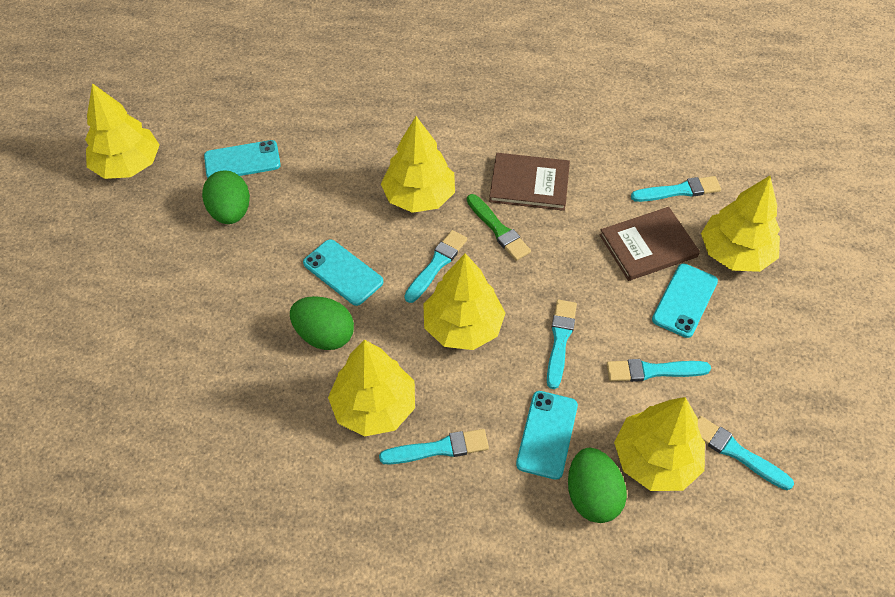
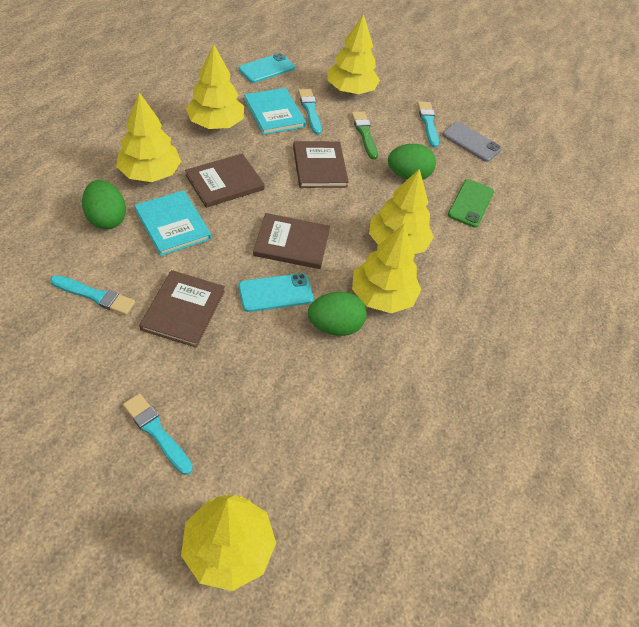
brown book: [489,153,570,211] [599,207,700,281] = 2 -> [139,270,225,348] [185,154,265,208] [253,213,330,269] [293,141,349,188] = 4
green phone: none = 0 -> [448,179,494,227] = 1
grey phone: none = 0 -> [442,122,502,162] = 1
turquoise book: none = 0 -> [134,190,211,256] [244,88,306,135] = 2
turquoise brush: [379,429,489,465] [404,230,467,303] [547,300,577,389] [606,359,711,382] [631,176,721,202] [698,416,794,490] = 6 -> [50,275,135,315] [123,393,193,475] [298,89,322,135] [417,102,439,147] = 4
turquoise phone: [204,140,281,178] [303,239,384,306] [516,391,578,480] [652,263,718,338] = 4 -> [238,273,314,312] [239,53,295,83] = 2

